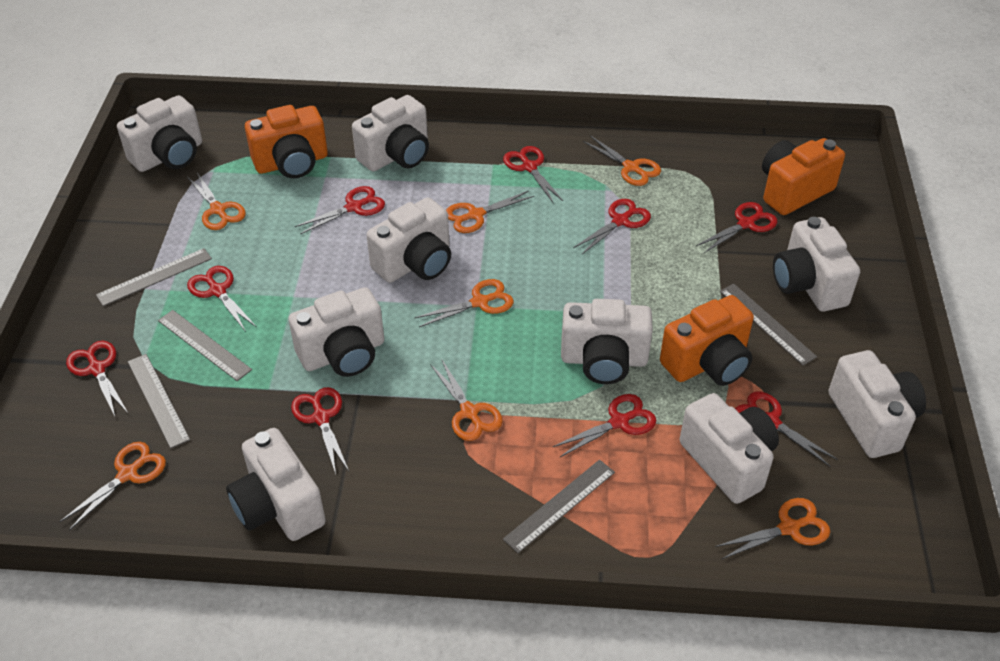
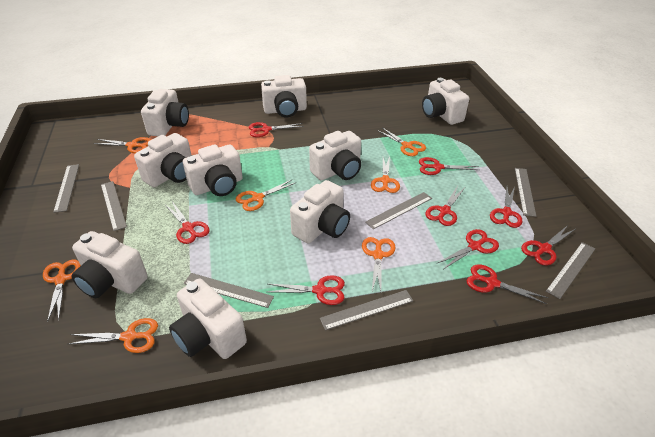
grey ruler: [96,248,212,306] [128,354,190,449] [158,310,252,381] [503,460,615,553] [720,283,817,365] = 5 -> [53,164,79,213] [101,181,127,231] [184,273,274,308] [320,290,413,330] [365,192,432,229] [515,168,536,217] [546,242,595,299] = 7
orange camera: [245,105,328,179] [660,295,754,386] [762,138,845,215] = 3 -> none = 0

